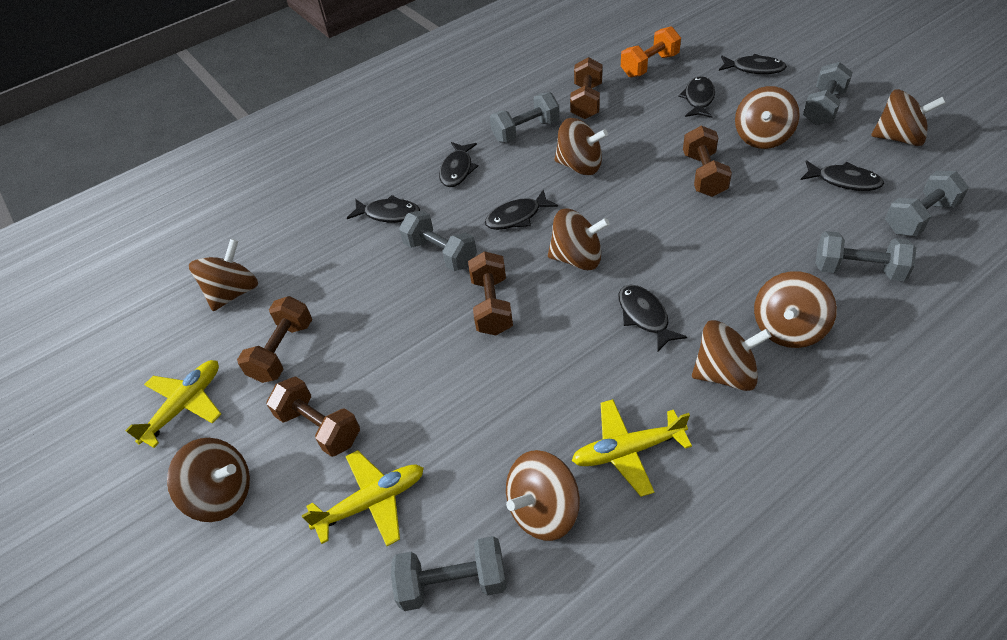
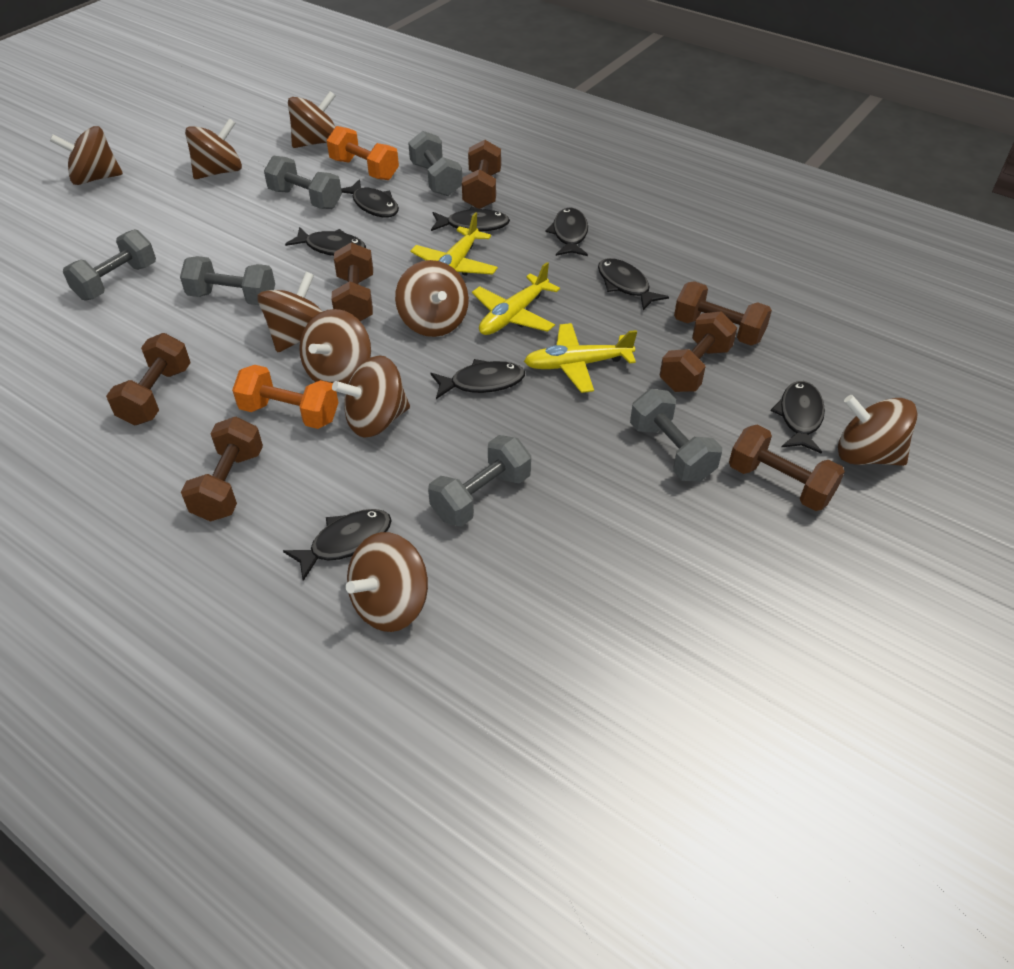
black fish: [347,195,420,222] [439,142,478,187] [485,190,558,230] [618,285,687,351] [678,76,715,118] [719,54,787,74] [801,160,884,191] = 7 -> [283,509,392,581] [285,227,366,256] [341,179,399,217] [430,359,525,399] [431,207,510,232] [545,208,588,256] [598,258,669,310] [771,381,825,454] = 8
brown dumbbell: [237,296,312,383] [267,376,360,457] [468,251,513,335] [570,57,603,119] [683,125,732,197] = 5 -> [106,333,191,425] [181,417,263,522] [331,242,373,321] [462,140,501,209] [659,312,737,392] [674,281,772,345] [729,425,845,511] = 7
orange dumbbell: [621,26,681,78] = 1 -> [232,365,338,429] [327,126,399,180] = 2

